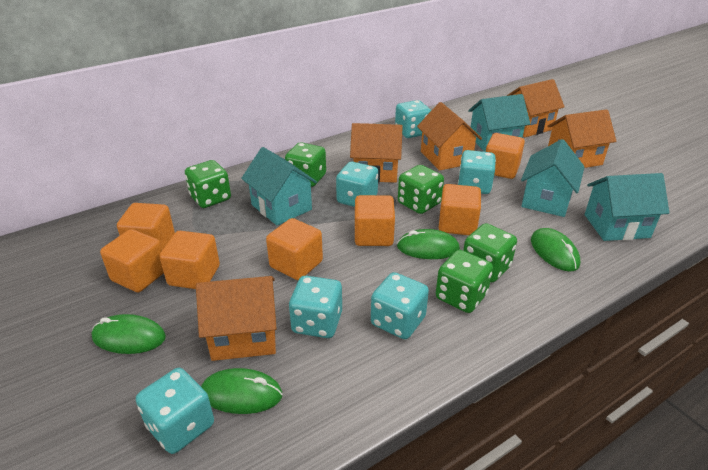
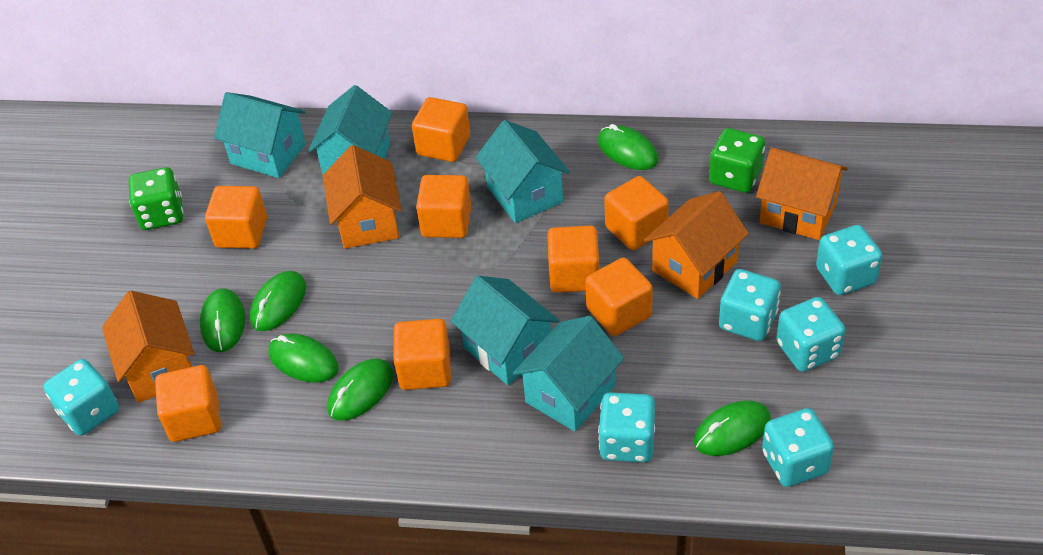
green dice: [185,160,231,208] [285,142,326,187] [398,165,444,214] [436,250,493,313] [463,223,517,282] = 5 -> [129,167,183,230] [709,128,765,193] = 2
green mouse: [92,314,166,354] [201,368,282,414] [397,229,460,259] [531,228,580,272] = 4 -> [200,288,245,352] [250,271,306,331] [269,333,339,383] [327,359,394,421] [598,124,658,170] [694,400,771,456] = 6
orange cube: [100,229,164,292] [117,203,175,250] [159,231,220,289] [266,218,323,280] [355,195,395,246] [438,184,481,235] [486,133,525,179] = 7 -> [155,365,221,442] [205,186,267,249] [394,319,451,390] [412,97,470,162] [416,175,471,238] [547,226,599,293] [585,257,653,336] [604,176,669,250] = 8
orange house: [196,276,277,361] [350,123,403,183] [417,102,482,171] [506,79,565,137] [547,109,616,168] = 5 -> [102,291,194,403] [323,145,402,249] [644,191,749,299] [756,147,848,240] = 4
turquoise house: [241,147,317,225] [468,94,530,152] [521,139,585,217] [585,173,669,241] = 4 -> [214,92,306,178] [308,85,392,174] [451,276,560,385] [475,120,570,223] [513,316,624,432] = 5

